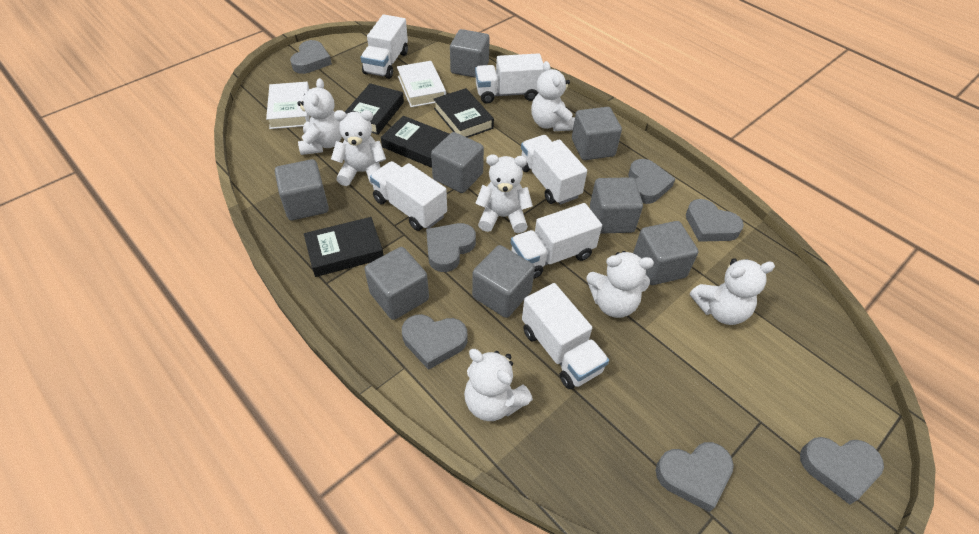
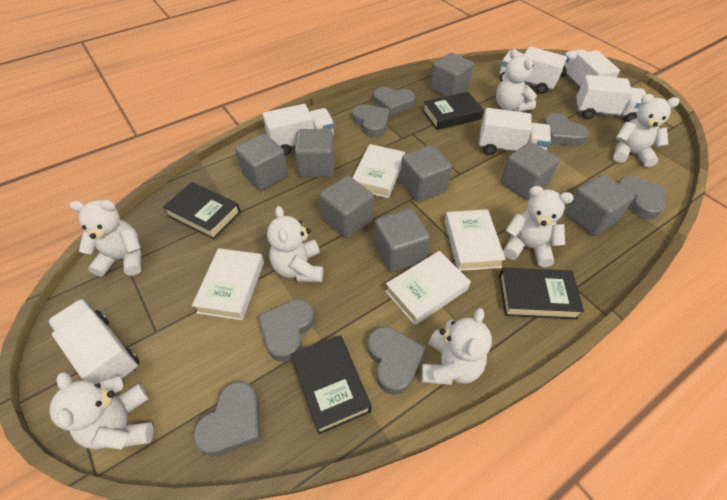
white book: [266,82,310,129] [397,61,446,107] = 2 -> [192,248,264,320] [352,144,405,198] [385,251,471,325] [445,209,506,271] = 4

